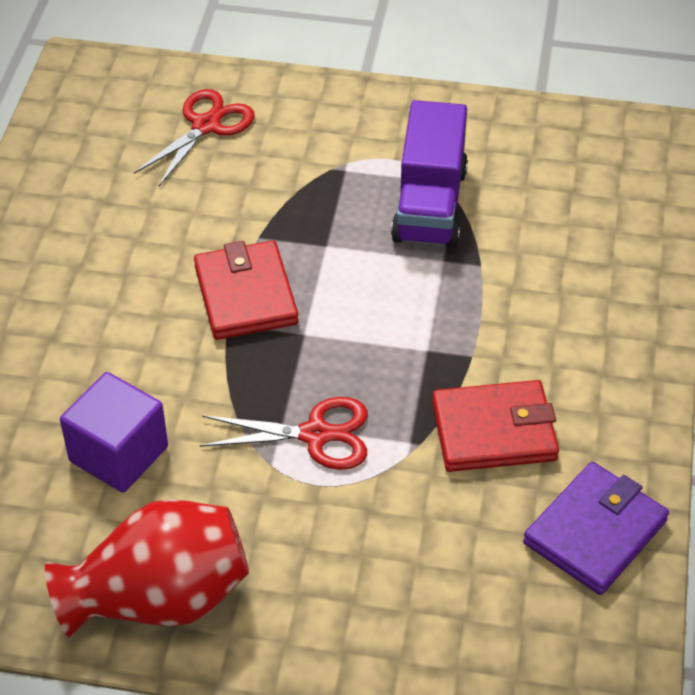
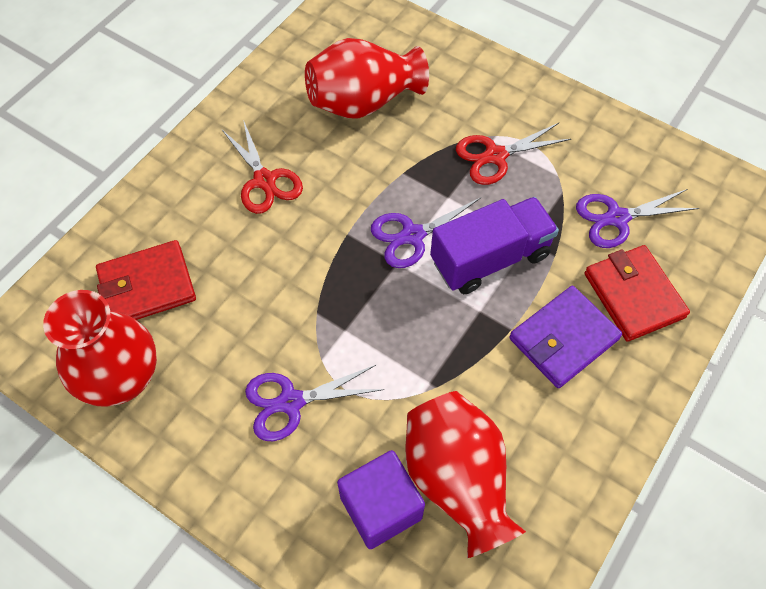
purple scissors: none = 0 -> [245,365,384,441] [371,197,482,268] [576,189,699,248] = 3
red vase: [45,499,249,638] = 1 -> [43,290,157,407] [305,38,429,119] [406,391,526,558] = 3

